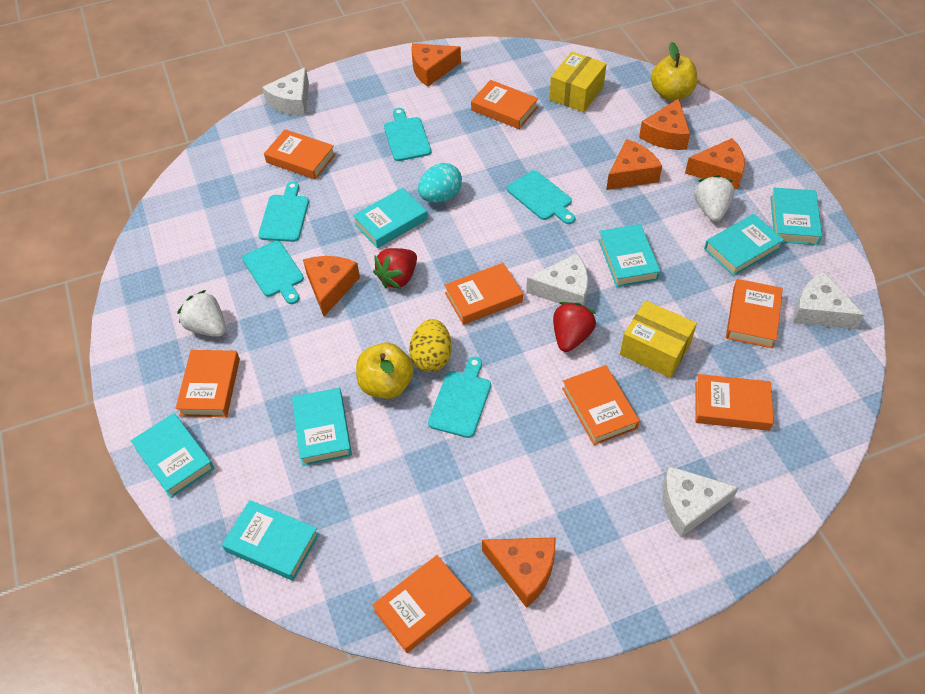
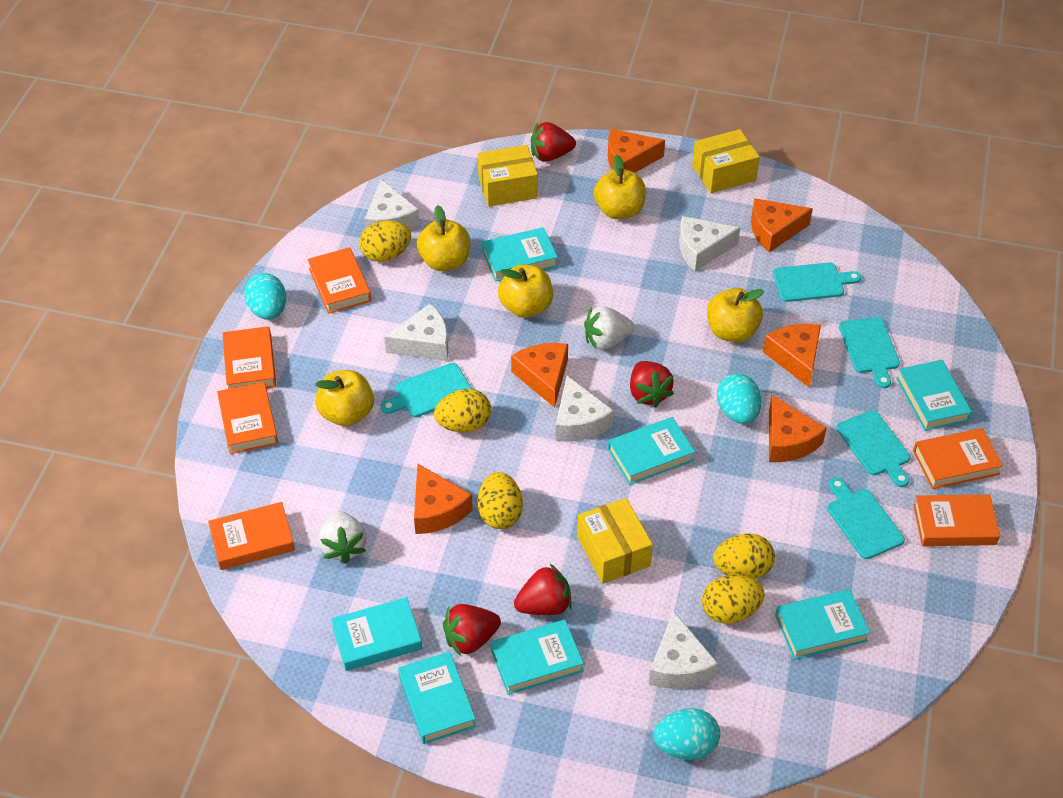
orange book: [176,350,240,417] [264,129,336,180] [372,555,472,653] [444,263,523,325] [471,80,538,129] [562,365,640,445] [695,374,774,431] [726,279,783,348] = 8 -> [208,502,295,570] [217,382,278,454] [222,326,276,389] [307,247,371,314] [913,428,1003,489] [913,494,1000,546] = 6
red strawberry: [373,248,417,289] [553,302,596,352] = 2 -> [443,604,501,656] [514,564,572,615] [531,122,576,162] [630,361,674,408] = 4
turquoise egg: [418,163,462,203] = 1 -> [244,273,286,320] [653,708,720,760] [717,373,762,424] = 3
white cheese: [262,67,309,116] [526,253,588,306] [662,466,739,537] [793,272,864,330] = 4 -> [365,179,420,231] [384,303,448,361] [555,375,614,442] [649,611,718,689] [679,216,740,271] = 5
yellow apple: [356,343,414,399] [651,42,697,101] = 2 -> [315,370,374,426] [417,205,470,271] [498,264,553,318] [594,155,646,219] [707,288,764,342] = 5
yellow box: [549,52,607,112] [620,300,697,378] = 2 -> [478,145,538,207] [577,498,653,584] [692,129,760,193] = 3
yellow egg: [409,319,452,372] = 1 -> [359,221,411,262] [434,389,491,433] [478,472,523,529] [702,575,765,624] [713,533,775,579] = 5

